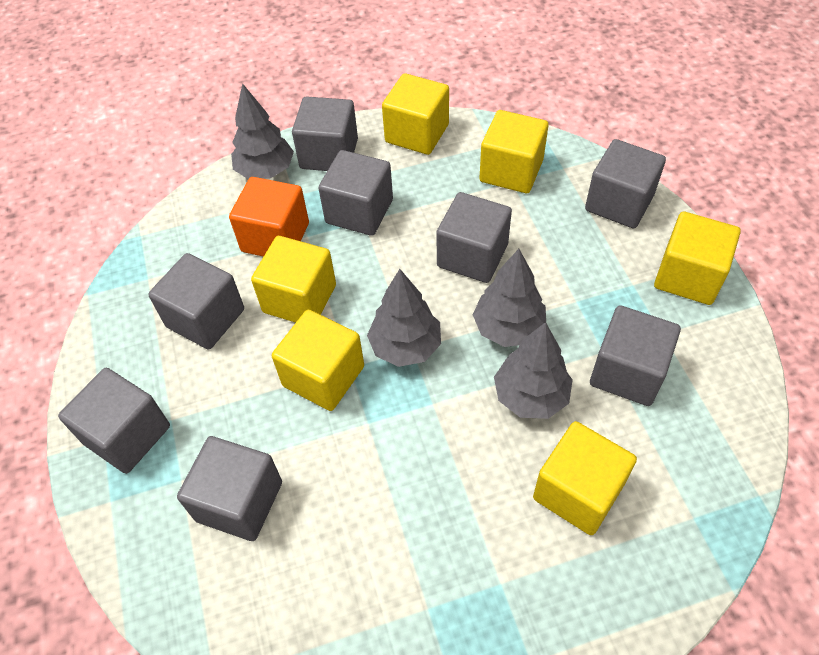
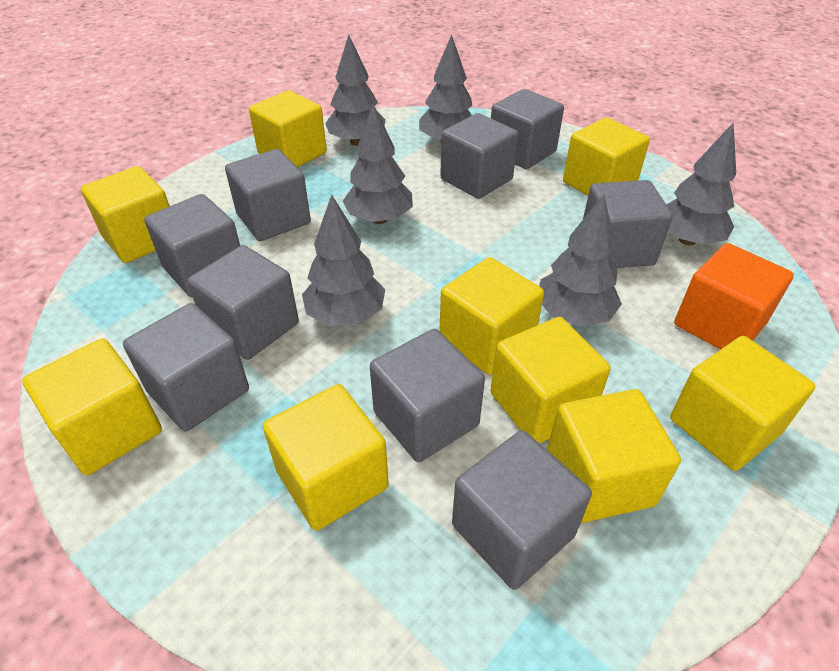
grey cube: [58,368,170,474] [148,253,244,350] [177,436,282,541] [292,96,358,171] [318,150,393,236] [436,192,512,283] [585,139,666,228] [590,305,681,406] = 8 -> [123,303,249,432] [144,194,240,297] [188,245,299,360] [225,149,311,241] [370,329,485,462] [440,113,518,199] [452,430,592,590] [491,89,564,169] [583,180,673,268] = 9
grey tree: [231,83,294,179] [367,269,441,367] [473,249,546,347] [494,322,573,419] = 4 -> [302,194,385,326] [325,34,386,146] [342,104,413,224] [419,34,472,139] [539,194,622,326] [666,122,736,245] = 6
yellow cube: [251,236,336,323] [272,310,364,411] [382,73,449,155] [479,110,549,193] [533,421,637,535] [654,211,741,305] = 6 -> [22,339,162,475] [81,166,170,263] [249,90,327,167] [263,384,389,531] [439,257,544,375] [490,317,611,443] [547,389,681,523] [563,118,650,196] [670,336,815,471] = 9

